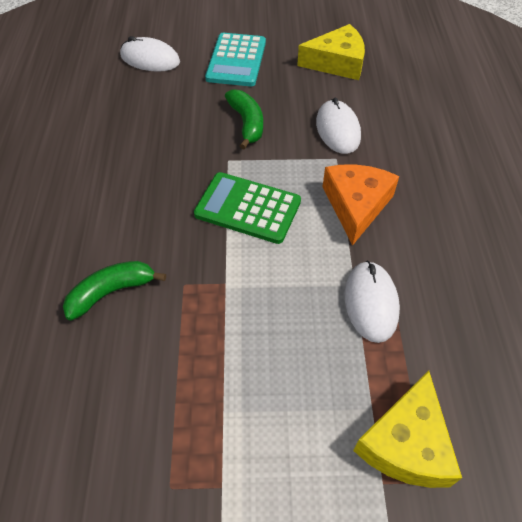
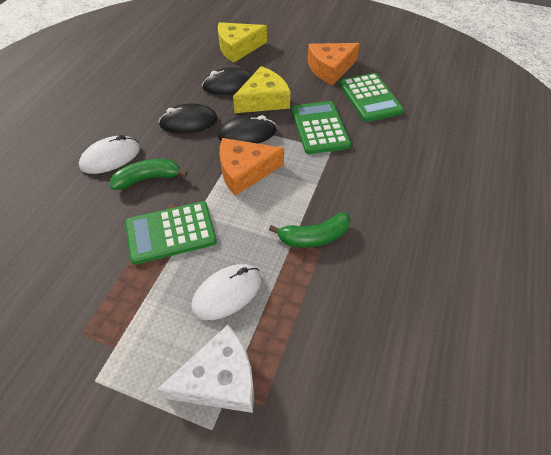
black mouse: none = 0 -> [159,103,218,134] [202,67,253,95] [218,115,276,143] = 3
green calculator: [194,172,301,244] = 1 -> [125,201,217,264] [292,101,351,154] [339,73,404,122] = 3
orange cheese: [323,164,399,246] = 1 -> [220,138,284,196] [308,43,360,85] = 2
turquoise calculator: [205,33,266,86] = 1 -> none = 0
white cheese: none = 0 -> [158,325,254,413] = 1
white mouse: [120,36,180,72] [316,98,361,154] [345,261,400,343] = 3 -> [79,135,140,174] [191,264,262,320] = 2

